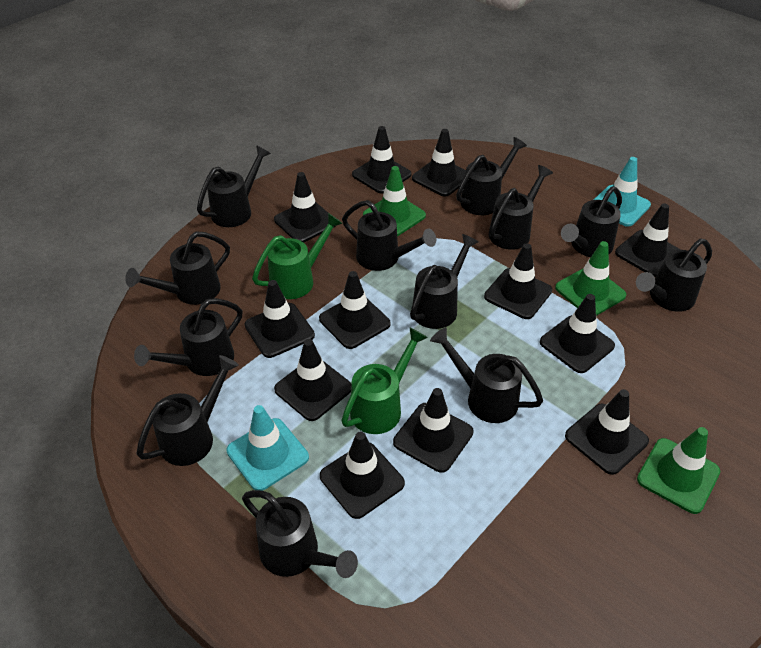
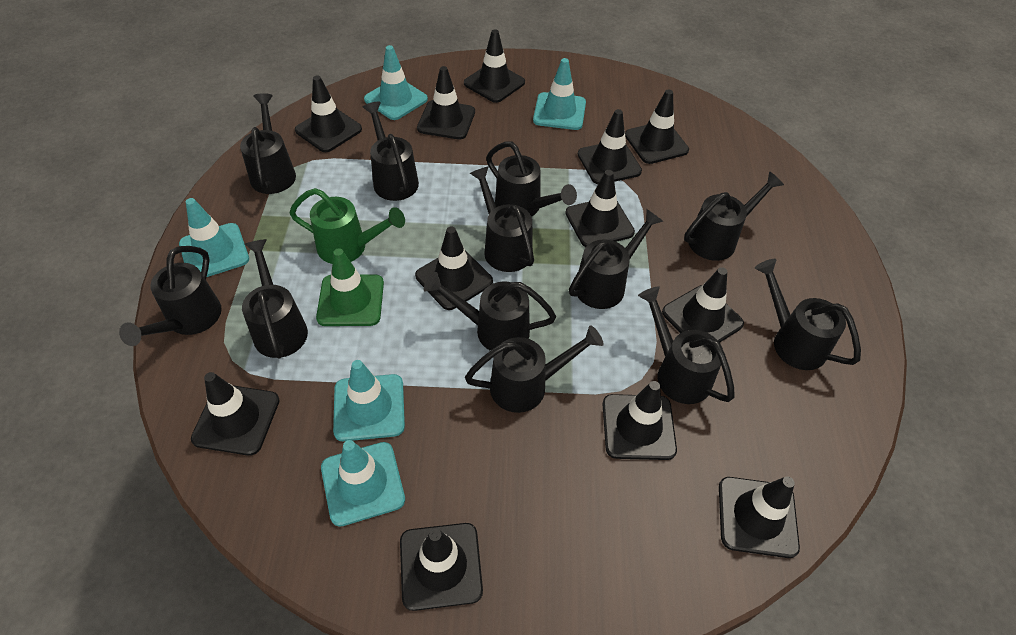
green traffic cone: [363,166,426,236] [555,241,627,316] [637,427,720,514] = 3 -> [316,248,384,326] = 1
green watering can: [252,213,343,299] [341,328,428,434] = 2 -> [289,188,405,264] = 1
turquoise traffic cone: [226,405,309,491] [594,157,651,227] = 2 -> [179,198,249,277] [321,440,405,527] [333,360,405,441] [364,45,428,120] [533,58,586,130] = 5

